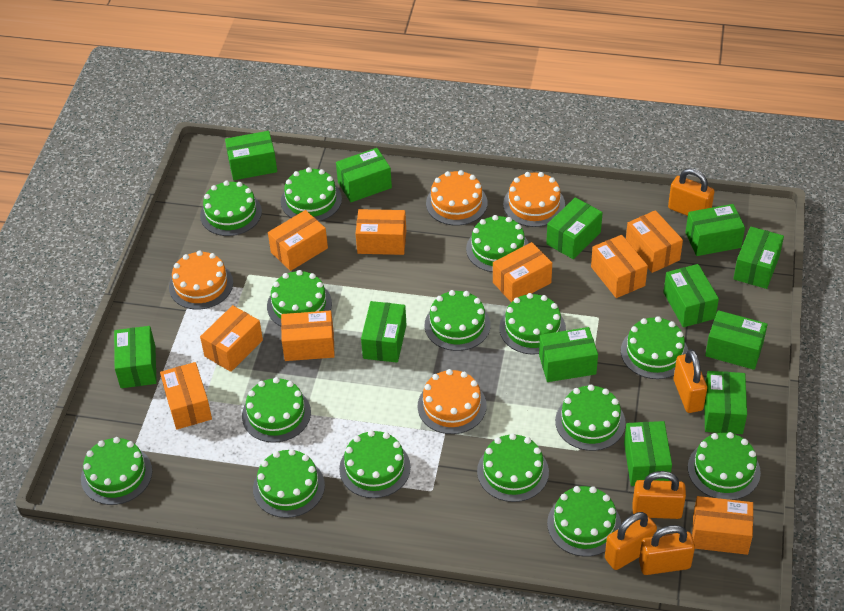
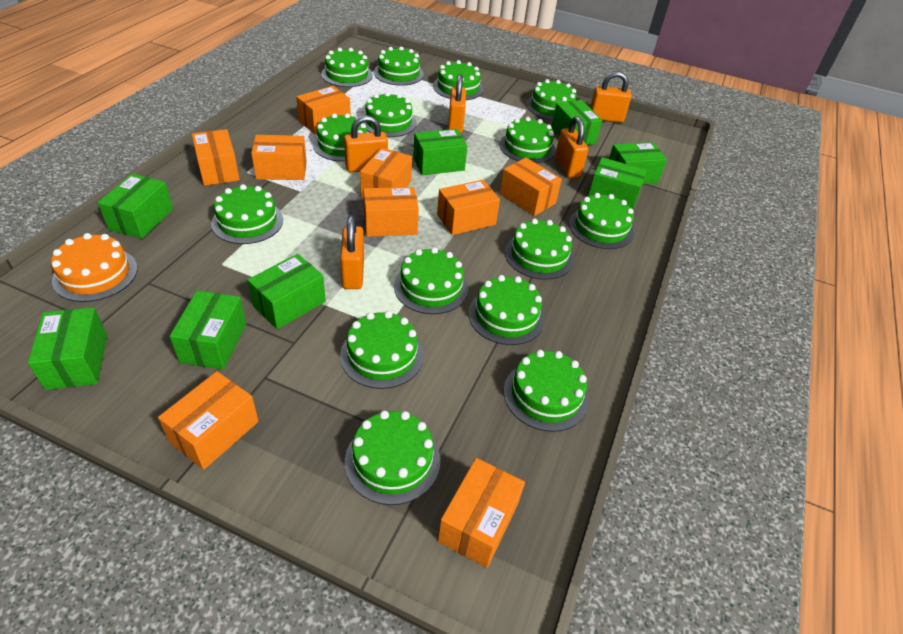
green box: [114,326,157,388] [225,131,277,180] [336,148,392,202] [361,301,406,363] [539,327,598,382] [546,197,603,259] [624,421,672,486] [663,264,719,327] [685,204,745,256] [704,371,747,434] [705,310,768,370] [733,227,784,289] = 12 -> [28,308,107,390] [98,174,173,239] [170,290,246,370] [247,254,326,329] [413,129,467,175] [552,100,602,145] [588,157,647,209] [609,142,667,185] = 8
orange cake: [169,250,233,309] [417,369,487,434] [426,170,488,226] [503,172,565,227] = 4 -> [51,233,138,302] = 1

